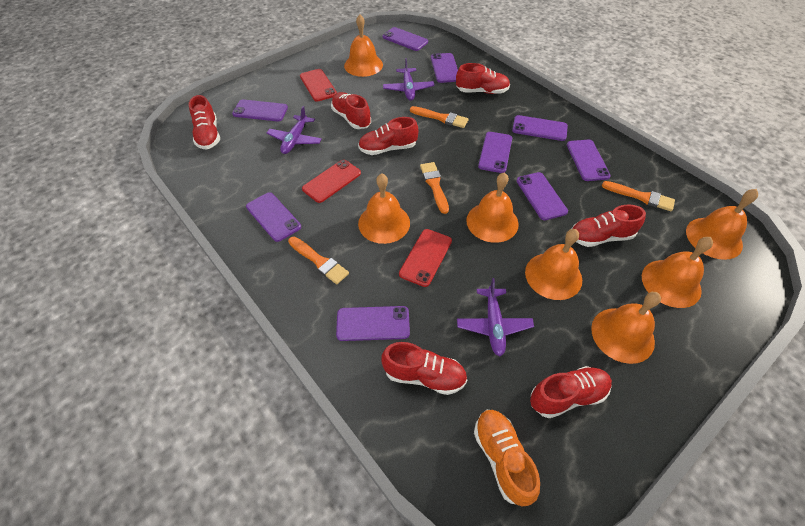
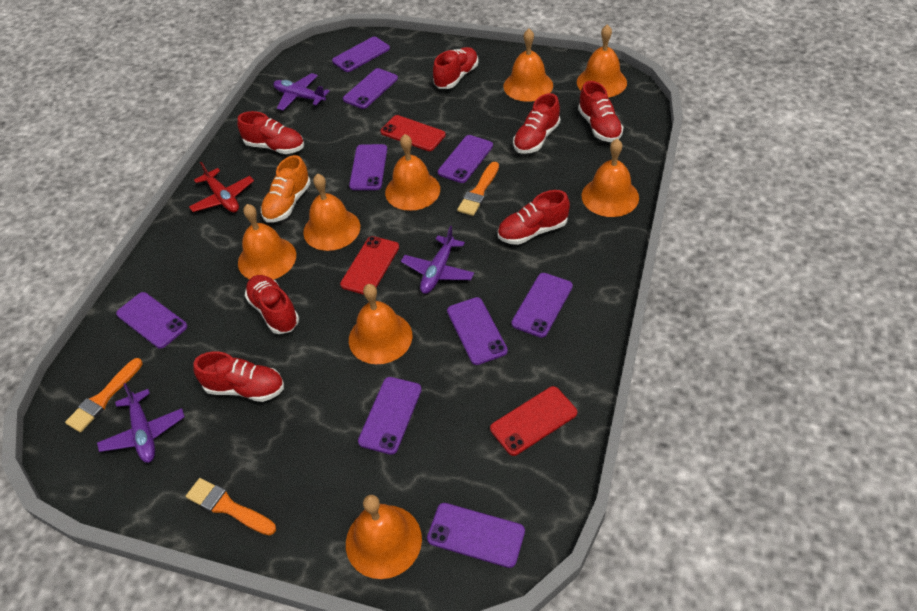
orange bell: [344,15,383,77] [358,173,410,244] [466,172,519,243] [525,229,582,300] [591,292,661,364] [642,237,713,308] [686,189,758,260] = 7 -> [238,204,296,280] [303,173,360,251] [346,495,422,579] [349,284,412,364] [385,134,440,211] [504,29,553,102] [577,24,627,98] [582,139,639,217] = 8
orange brush: [288,237,349,284] [410,106,469,128] [420,162,449,214] [602,181,675,211] = 4 -> [65,358,143,432] [186,478,276,535] [457,162,499,216] = 3
red plane: none = 0 -> [189,162,254,212] = 1

